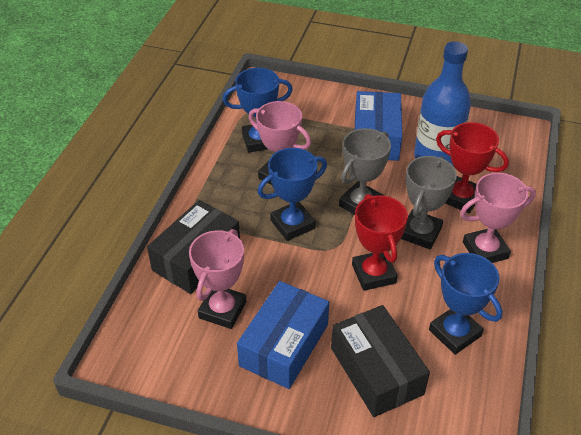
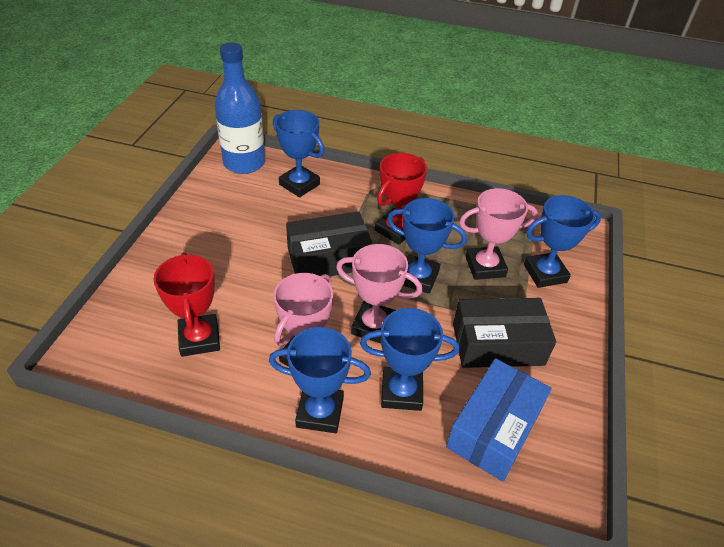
blue box: [237,281,329,389] [355,91,402,161] = 2 -> [446,358,552,482] = 1
blue trophy: [223,68,293,153] [257,148,327,241] [429,253,502,355] = 3 -> [269,327,371,433] [273,110,324,197] [360,308,459,411] [387,198,467,294] [524,195,601,288] = 5
grey trophy: [339,128,391,215] [401,156,457,249] = 2 -> none = 0

